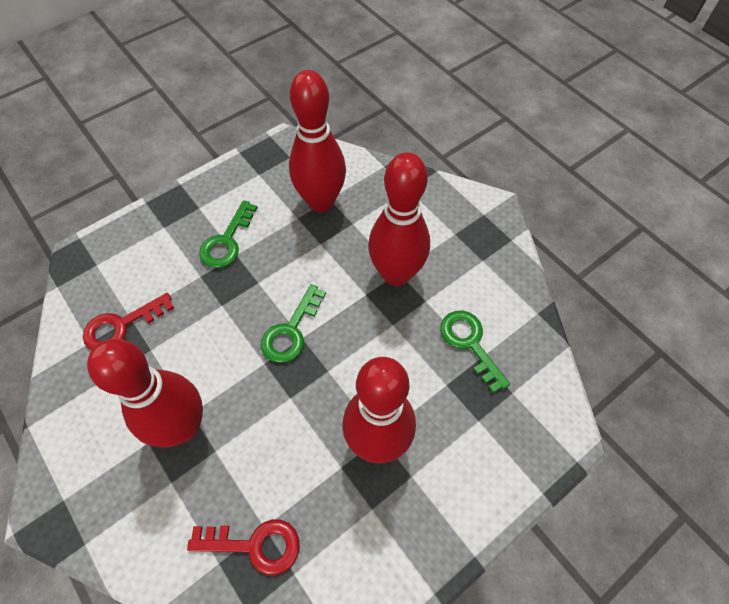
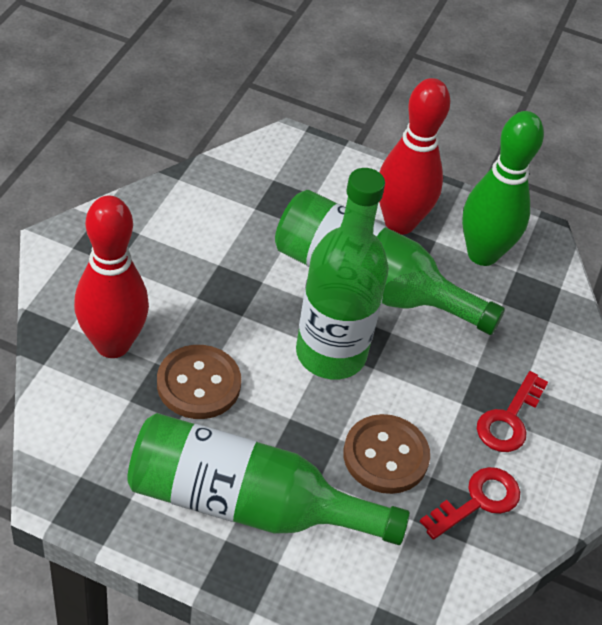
brown button: none = 0 -> [157,345,241,419] [343,414,430,494] = 2
green bottle: none = 0 -> [127,413,410,545] [275,190,505,335] [296,168,389,379] = 3
green bowling pin: none = 0 -> [462,111,544,266] = 1
green key: [199,200,258,268] [261,284,326,363] [440,311,510,393] = 3 -> none = 0
red bowling pin: [87,339,203,448] [289,70,346,212] [343,357,416,463] [368,152,430,286] = 4 -> [74,195,149,358] [379,78,450,235] = 2

